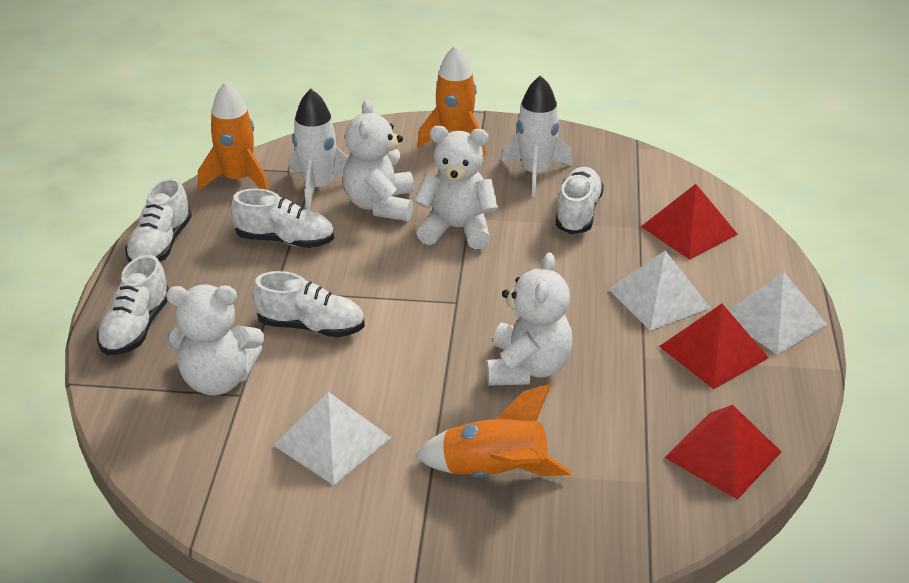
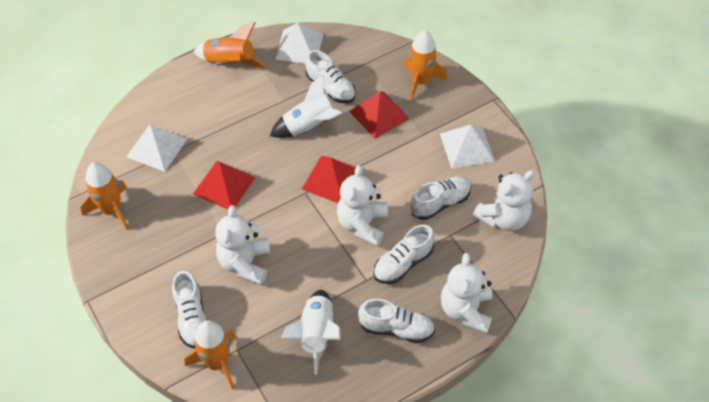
orange rocket: [198,81,269,190] [415,384,571,477] [417,45,486,156] = 3 -> [80,162,129,230] [185,321,236,390] [194,22,266,68] [403,30,447,101] = 4

